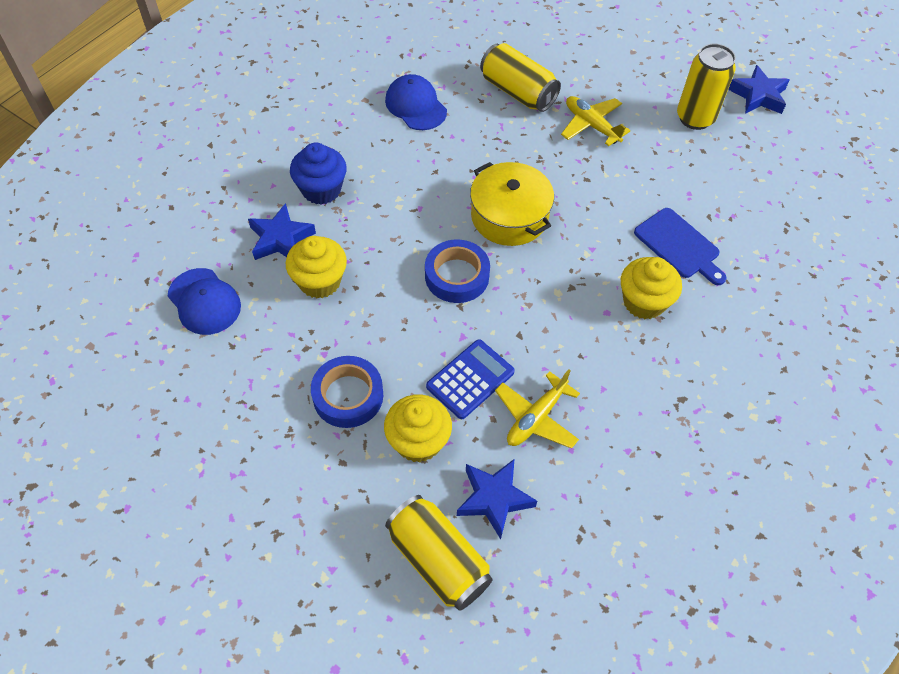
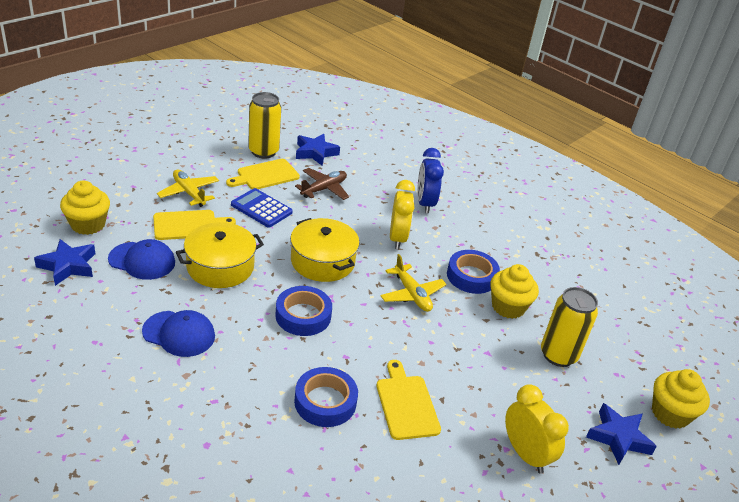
blue clock: none = 0 -> [417,148,444,213] = 1
blue cupcake: [290,143,347,205] = 1 -> none = 0
blue cutting board: [634,208,727,285] = 1 -> none = 0
blue tape: [311,356,383,428] [425,239,490,303] = 2 -> [275,286,332,336] [294,367,358,427] [447,250,500,294] = 3
brown plane: none = 0 -> [295,168,349,200] = 1
yellow can: [385,495,493,611] [480,43,561,112] [677,44,736,130] = 3 -> [248,92,281,159] [541,287,598,367] = 2
yellow clock: none = 0 -> [390,180,415,250] [505,384,569,474] = 2
yellow cutting board: none = 0 -> [153,210,236,240] [226,159,300,189] [376,360,441,440] = 3
yellow pot: [470,162,554,246] = 1 -> [176,222,264,288] [290,218,359,282] = 2

